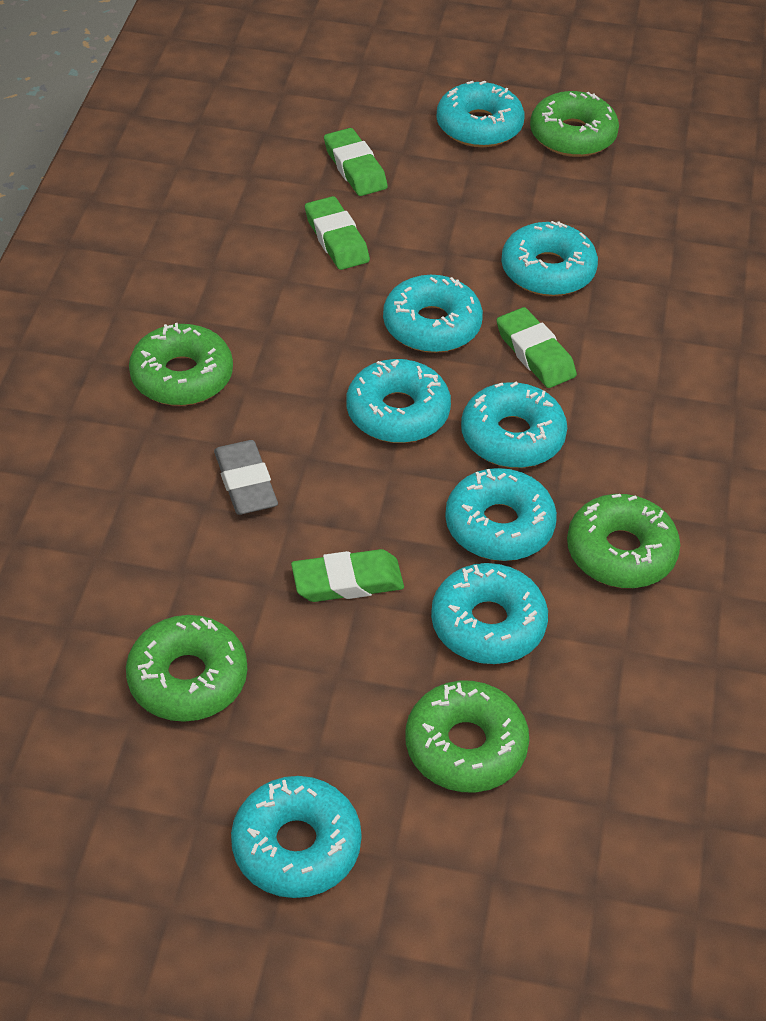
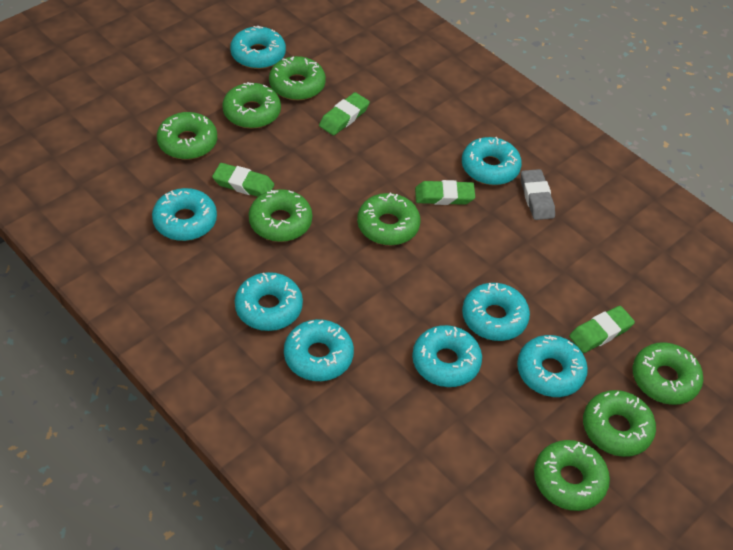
green donut: [126,615,247,722] [129,323,233,406] [405,681,529,792] [530,91,619,157] [567,494,680,588] = 5 -> [157,112,217,160] [222,82,281,129] [249,189,312,242] [269,56,326,100] [357,193,420,246] [534,440,610,511] [583,390,656,457] [633,342,703,405] = 8

